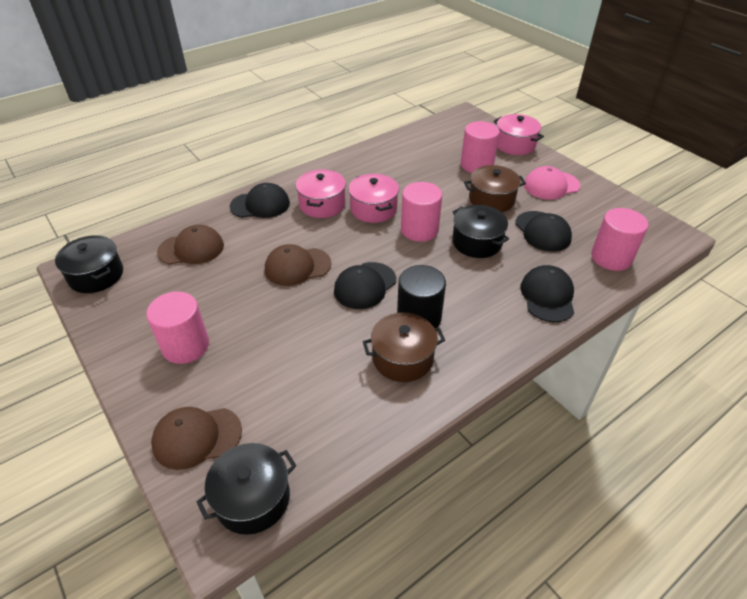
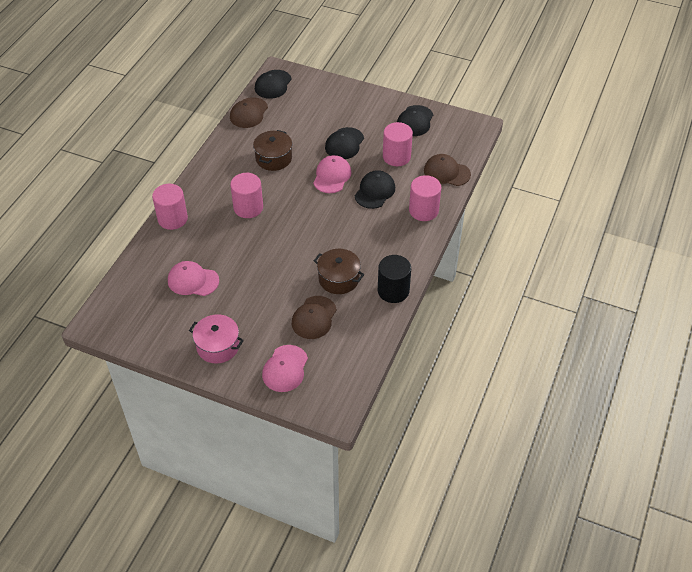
black pot: [55,235,123,293] [196,443,296,535] [452,205,509,258] = 3 -> none = 0
pink cap: [524,166,580,200] = 1 -> [168,261,219,296] [262,345,308,392] [313,155,351,193] = 3
pink pot: [296,169,346,218] [348,174,399,223] [494,114,544,155] = 3 -> [189,314,244,364] = 1

